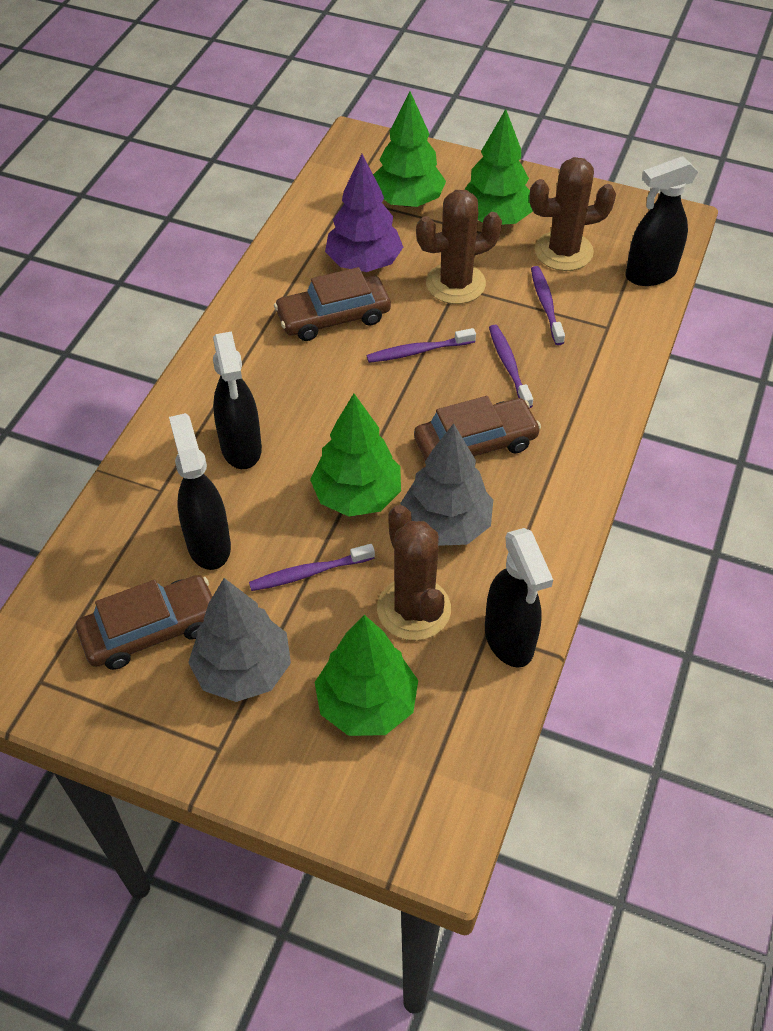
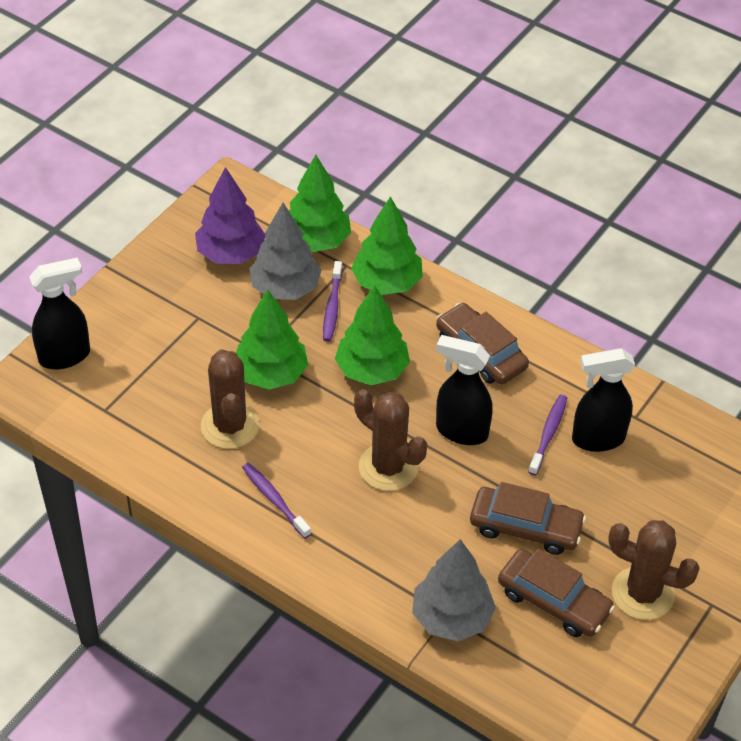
black spray bottle: [169,413,231,570] [213,331,262,469] [485,528,553,667] [625,156,698,286] = 4 -> [29,258,90,369] [436,335,493,445] [572,348,635,452] = 3
purple toothbrush: [249,544,375,591] [367,328,476,363] [489,325,533,408] [531,266,565,345] = 4 -> [242,463,311,539] [323,261,342,342] [528,395,567,475] = 3

